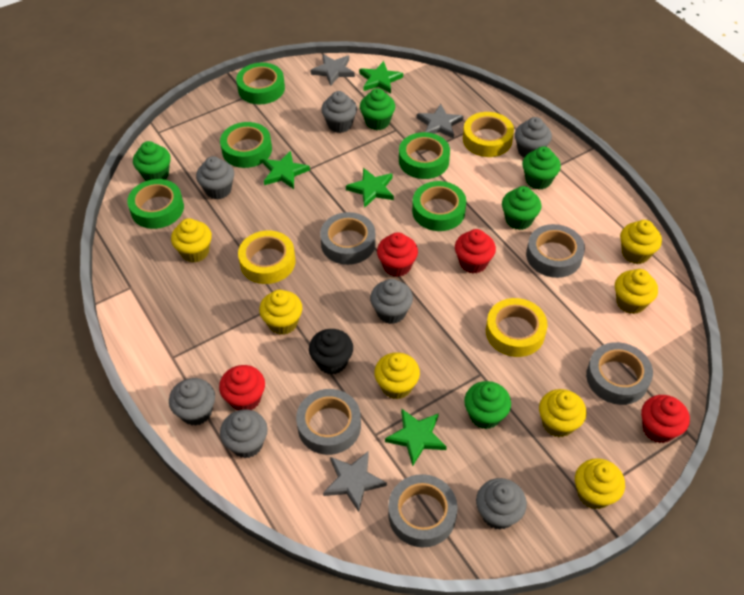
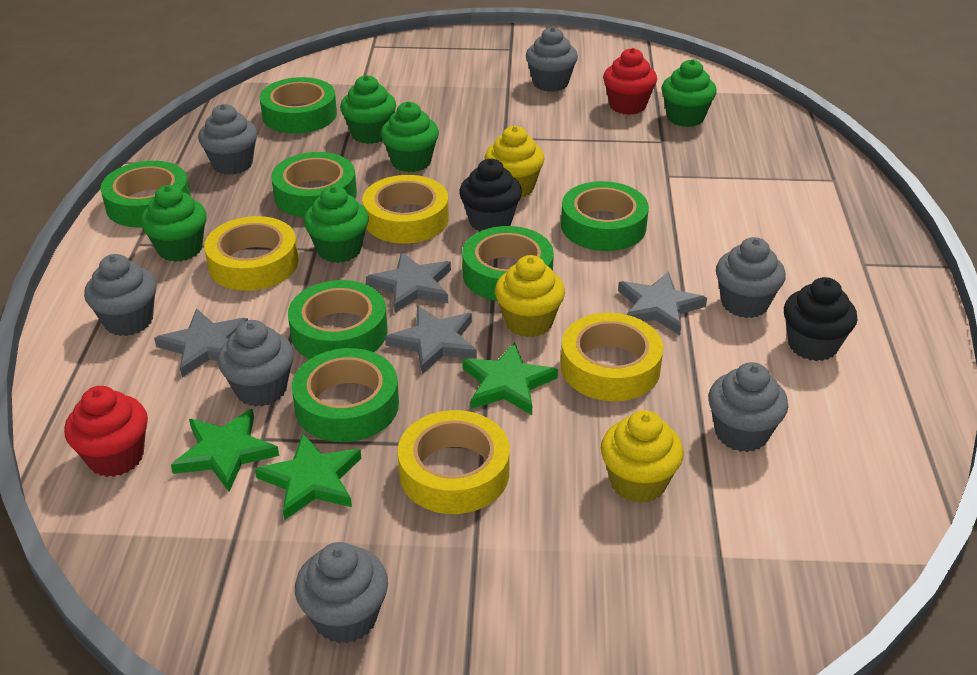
black cupcake: [309,329,353,375] = 1 -> [459,159,522,232] [784,277,857,361] = 2
green star: [263,151,310,189] [346,168,394,208] [359,61,403,93] [385,408,447,466] = 4 -> [171,409,279,492] [255,433,361,520] [462,342,558,415] = 3
green tape: [127,179,184,229] [220,122,272,168] [236,63,285,105] [399,132,450,179] [412,181,466,231] = 5 -> [101,161,191,228] [260,77,337,134] [271,152,357,217] [288,280,387,359] [292,348,399,442] [462,226,554,301] [561,181,649,251] = 7
grey star: [310,54,355,86] [323,451,387,512] [417,104,464,139] = 3 -> [154,308,248,377] [366,252,451,313] [385,306,477,374] [618,272,707,335] = 4
grey tape: [296,389,361,455] [320,212,376,265] [388,474,458,547] [526,224,585,278] [586,342,653,405] = 5 -> none = 0
red cupcake: [219,365,265,410] [377,232,418,277] [455,229,496,274] [641,395,690,443] = 4 -> [64,386,148,477] [603,48,657,115] = 2
yellow cupcake: [171,218,212,263] [259,290,302,335] [374,352,420,399] [539,389,587,437] [575,458,625,509] [615,269,658,314] [620,220,662,264] = 7 -> [485,126,544,197] [495,255,565,337] [601,410,684,503] = 3
yellow tape: [238,230,295,284] [463,112,514,157] [486,298,548,357] = 3 -> [204,216,298,291] [362,175,449,244] [398,410,510,514] [561,313,664,401] = 4

